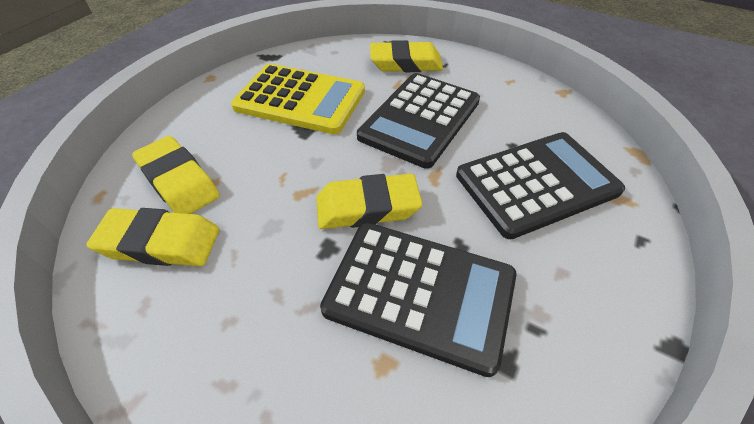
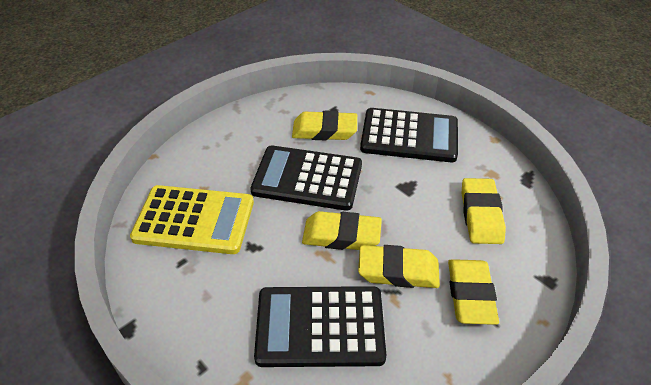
yellow eraser: [87,208,219,266] [132,136,220,214] [316,174,423,229] [370,40,443,72] = 4 -> [292,111,357,140] [302,211,382,250] [358,245,440,288] [448,259,499,325] [461,178,506,244] = 5

